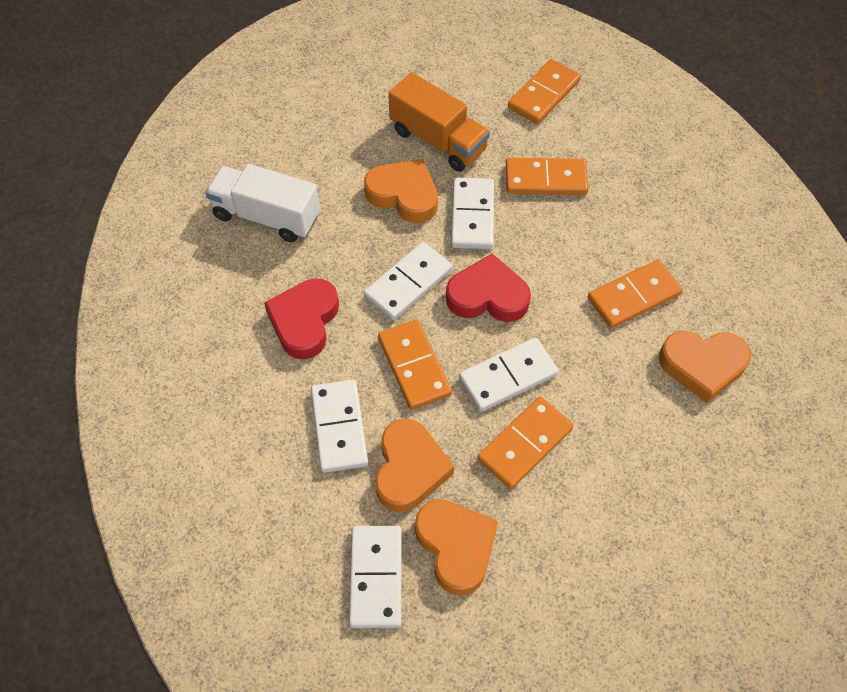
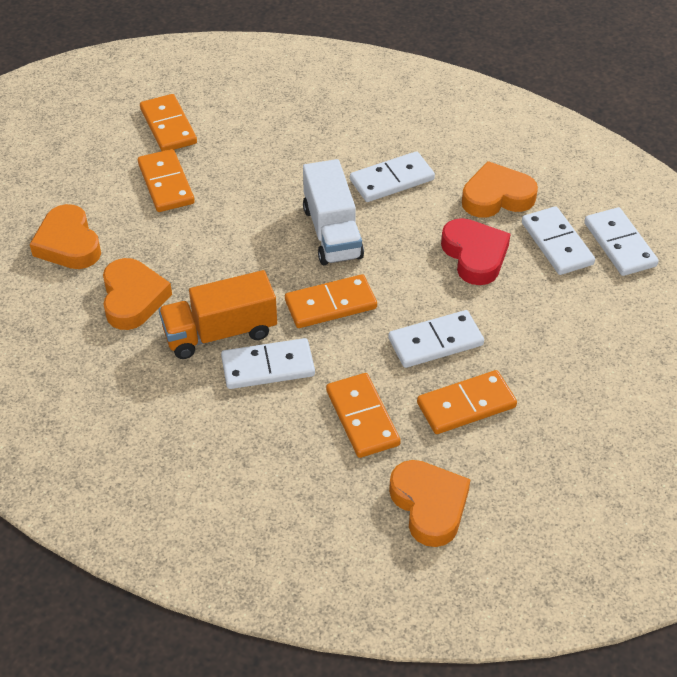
red heart: [264,278,339,359] [446,254,531,322] = 2 -> [441,218,510,285] = 1

